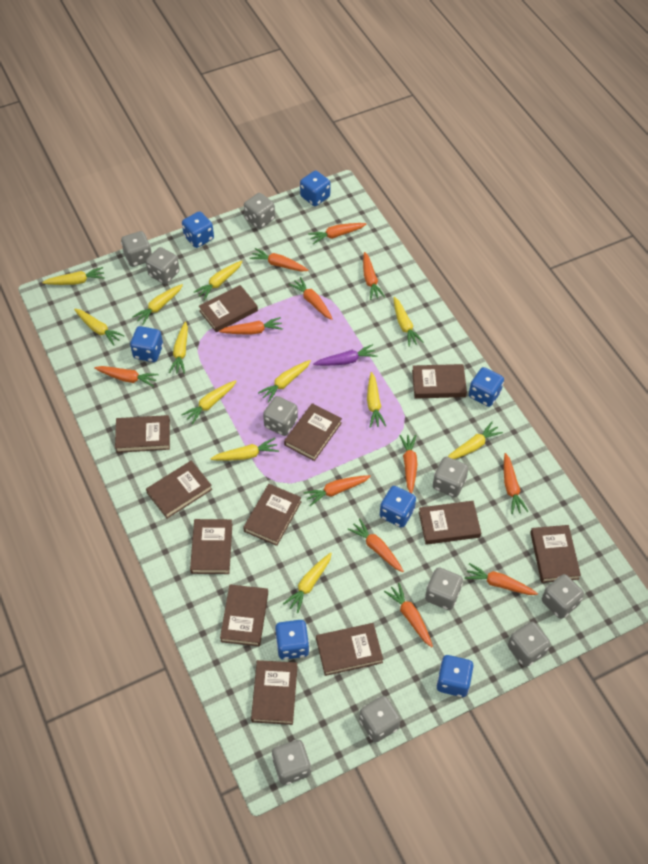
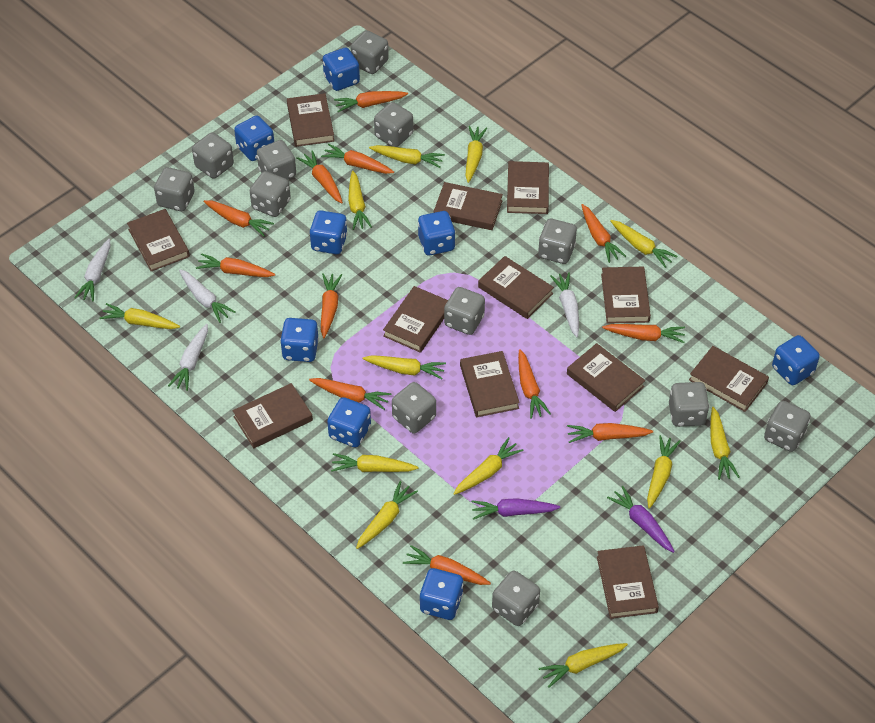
blue dice: [130,326,163,362] [182,211,214,248] [275,620,309,660] [300,171,330,206] [380,486,416,528] [436,655,474,697] [469,367,504,407] = 7 -> [234,116,274,161] [280,318,319,362] [310,210,348,254] [323,48,360,91] [327,397,371,447] [418,211,455,255] [420,568,464,620] [772,335,820,385] = 8
grey dice: [121,231,152,267] [146,247,180,284] [244,193,275,229] [263,396,298,436] [272,740,311,785] [359,696,401,742] [425,567,463,610] [433,457,469,497] [508,622,551,667] [542,574,584,619] = 10 -> [154,167,195,211] [192,132,234,179] [250,171,291,217] [257,140,296,180] [351,31,389,74] [374,102,413,147] [392,382,436,434] [444,287,485,335] [492,571,540,626] [538,219,577,264] [669,382,709,427] [764,401,810,452] = 12
purple carrot: [313,344,377,366] = 1 -> [471,498,560,520] [607,486,675,553] = 2
white carrot: none = 0 -> [74,239,110,301] [168,324,208,391] [179,269,236,323] [550,272,579,338] = 4

